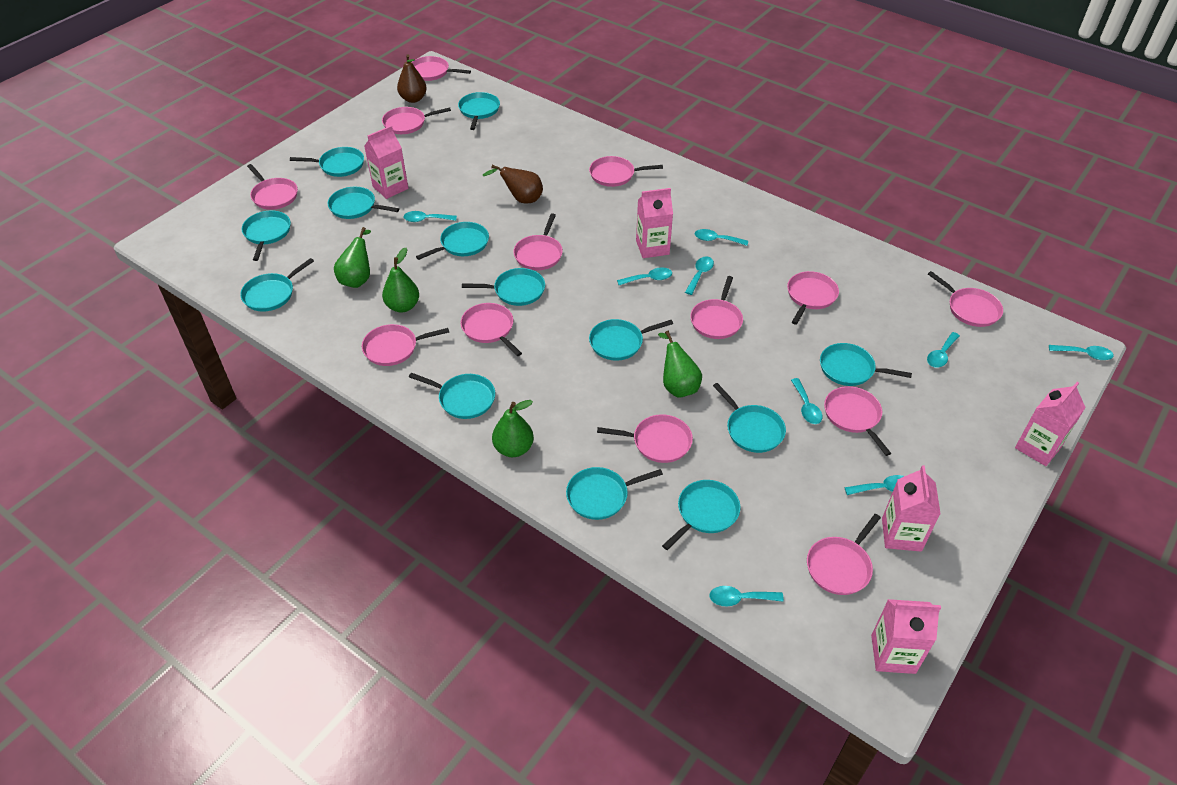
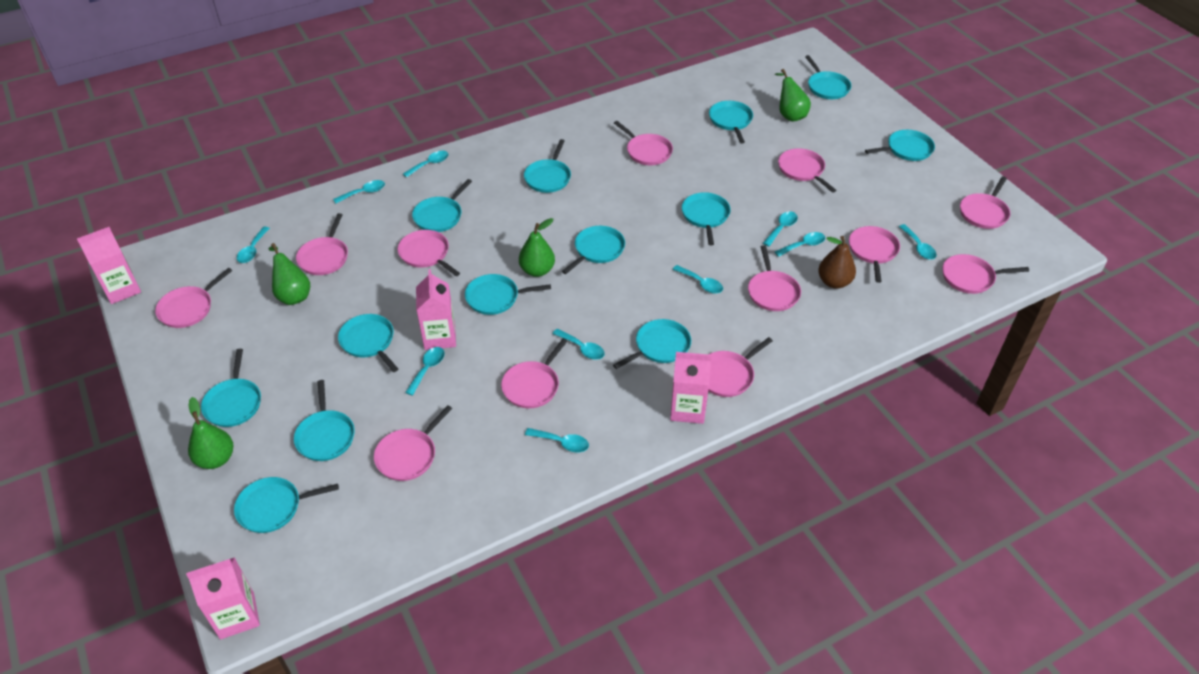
brown pear: [397,54,427,103] [482,165,543,203] = 2 -> [818,236,856,289] = 1
pink carton: [364,126,408,199] [636,188,673,258] [871,599,941,674] [882,465,941,552] [1015,382,1086,466] = 5 -> [77,227,141,304] [186,557,260,639] [416,269,456,350] [670,352,712,424] = 4
pink pan: [247,164,298,210] [362,324,449,366] [382,107,451,134] [412,56,471,81] [461,303,522,356] [513,213,563,270] [589,156,663,187] [597,414,693,463] [690,276,743,339] [787,271,839,325] [807,514,881,595] [824,386,891,456] [928,271,1003,327] = 13 -> [155,268,232,328] [296,213,348,275] [374,405,452,481] [398,230,460,276] [501,338,568,408] [614,121,673,165] [708,337,773,397] [748,245,801,311] [778,148,836,193] [849,226,900,283] [943,254,1029,294] [960,176,1010,229] = 12
turquoise spoon: [403,211,457,222] [617,267,672,285] [685,257,714,295] [695,229,748,246] [709,586,784,606] [791,378,822,424] [844,475,904,495] [927,332,960,368] [1049,345,1114,360] = 9 -> [237,227,270,263] [333,180,385,203] [403,151,448,178] [405,347,445,396] [525,428,589,452] [553,329,605,360] [673,265,723,294] [763,211,798,246] [775,232,825,257] [899,224,937,260] = 10

